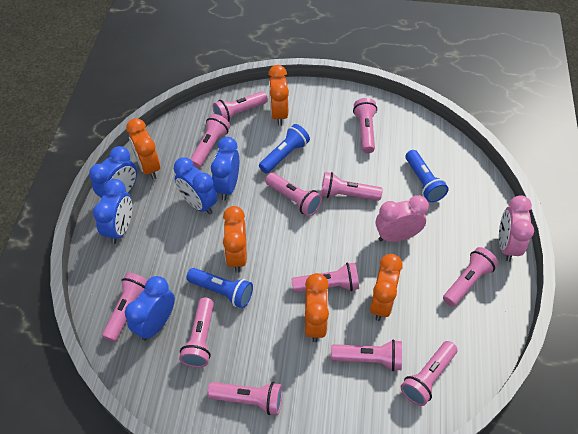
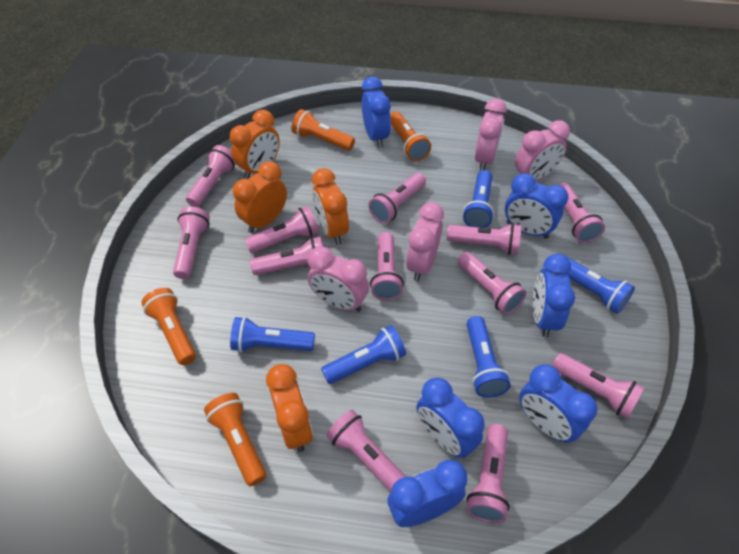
blue clock: [89,146,137,198] [93,179,132,244] [125,276,175,341] [174,157,218,215] [211,137,239,201] = 5 -> [362,77,391,148] [388,460,467,527] [416,377,485,458] [505,173,569,239] [519,364,598,443] [533,254,575,338] = 6
blue flashlight: [186,268,253,308] [259,124,310,173] [406,150,449,202] = 3 -> [230,317,315,352] [321,325,406,384] [463,170,494,228] [467,316,511,398] [565,256,635,314] = 5
orange clock: [126,118,160,180] [223,206,247,273] [268,65,289,126] [305,273,329,342] [370,254,403,321] = 5 -> [230,110,280,179] [233,161,287,233] [266,364,313,452] [312,168,349,245] = 4
orange flashlight: none = 0 -> [142,288,196,365] [204,393,266,486] [291,109,355,151] [390,112,431,161] = 4
pink clock: [376,195,429,242] [499,195,534,262] = 2 -> [308,246,369,312] [406,202,444,281] [475,99,507,171] [515,120,570,181] = 4

